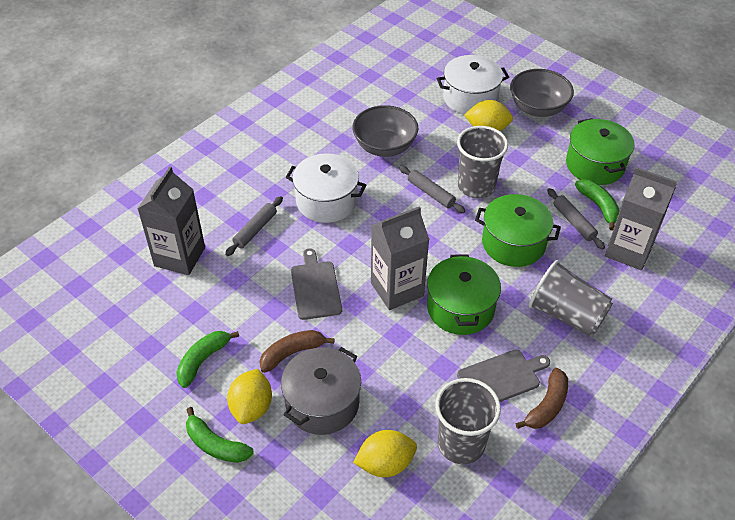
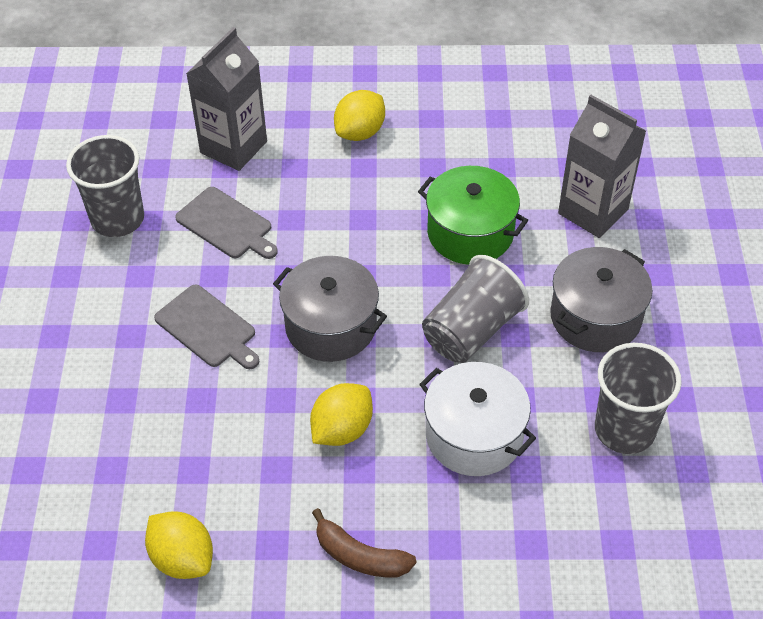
brown banana: [259,330,335,373] [515,368,568,429] = 2 -> [312,508,416,577] = 1
green banana: [176,331,239,388] [186,407,254,463] [575,179,620,231] = 3 -> none = 0
green pot: [427,254,501,335] [475,194,561,267] [566,118,634,185] = 3 -> [418,166,528,264] = 1
grey bowl: [352,105,418,157] [510,69,574,117] = 2 -> none = 0
grey carton: [137,166,205,275] [371,206,430,310] [605,167,677,270] = 3 -> [186,27,267,171] [558,95,646,238] = 2
grey pot: [281,347,361,435] = 1 -> [273,256,387,362] [550,247,652,352] = 2
grey rolling pin: [225,196,283,256] [399,165,466,213] [547,188,605,249] = 3 -> none = 0
white pot: [286,154,366,223] [437,55,509,115] = 2 -> [419,362,536,476] = 1

